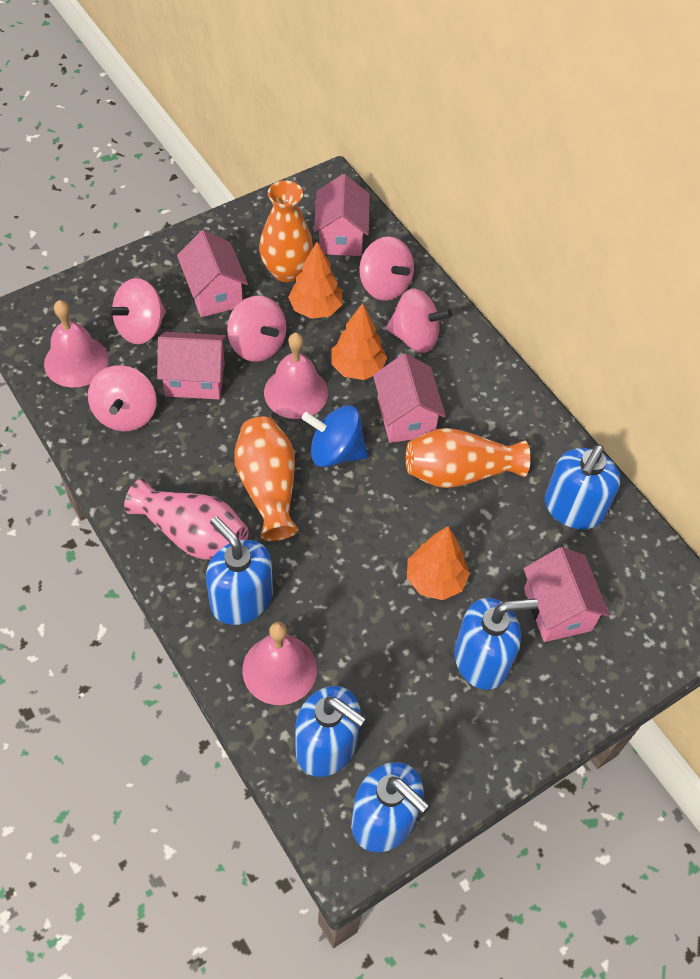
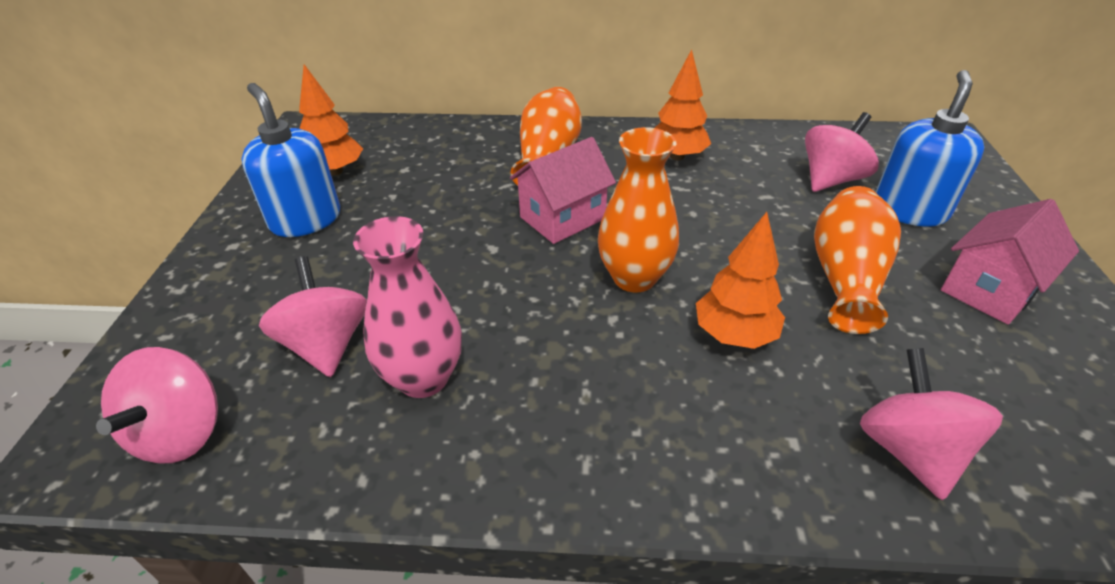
blue soap dispenser: [206,516,273,625] [295,686,366,777] [351,762,429,852] [455,598,538,690] [545,445,620,529] = 5 -> [241,83,340,237] [876,70,985,227] = 2
blue spinning top: [302,405,368,467] = 1 -> none = 0
pink bell: [44,300,109,387] [242,622,317,705] [264,333,328,419] = 3 -> none = 0
pink house: [157,332,227,400] [177,230,248,317] [314,174,370,256] [373,354,446,443] [524,547,610,642] = 5 -> [510,137,616,244] [941,199,1079,325] = 2
pink spinning top: [88,365,157,432] [106,278,166,344] [227,296,286,362] [359,237,414,301] [386,289,452,353] = 5 -> [96,347,218,463] [259,256,367,377] [805,112,879,192] [860,348,1003,500] = 4

